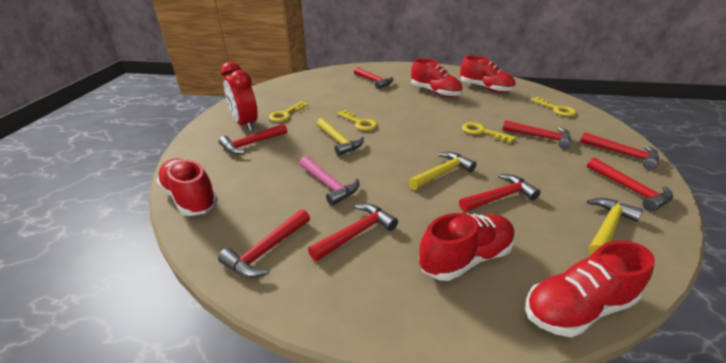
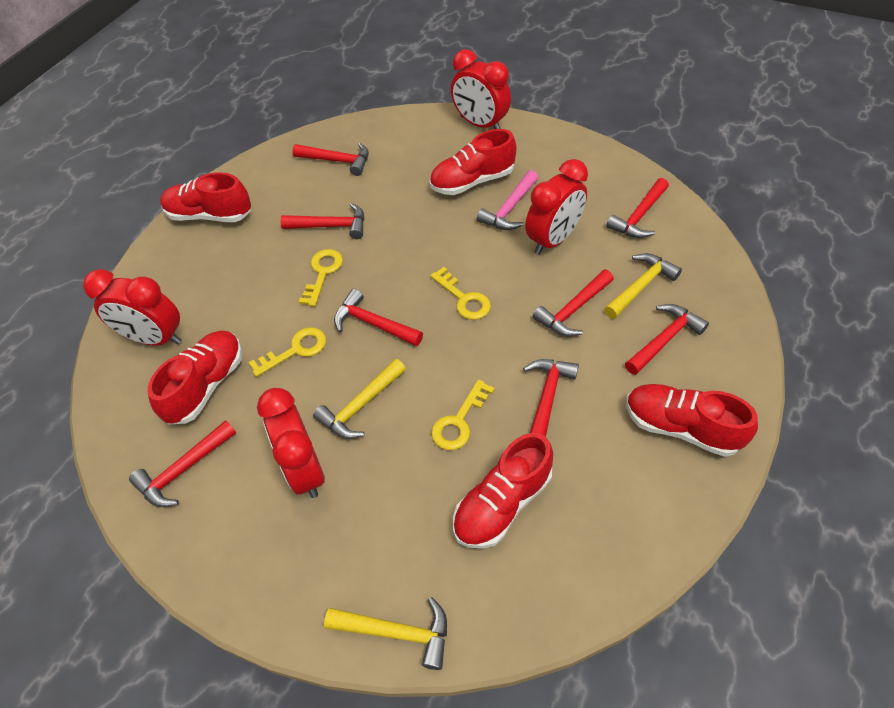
red clock: [221,62,258,131] = 1 -> [83,269,182,345] [257,388,325,498] [451,49,511,129] [525,159,588,255] = 4

